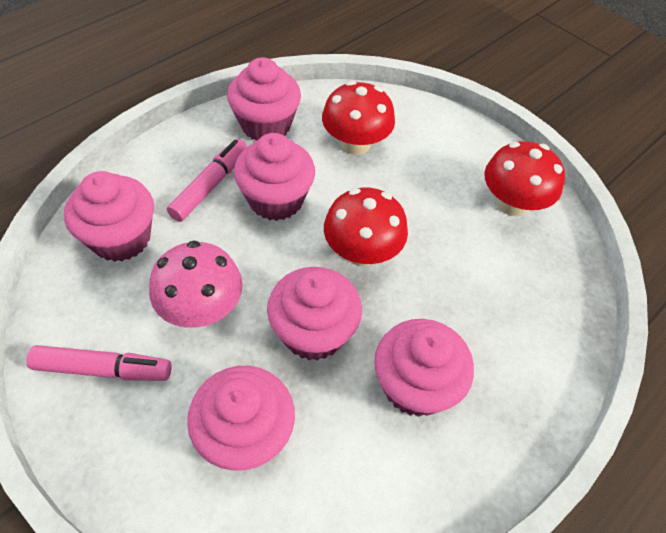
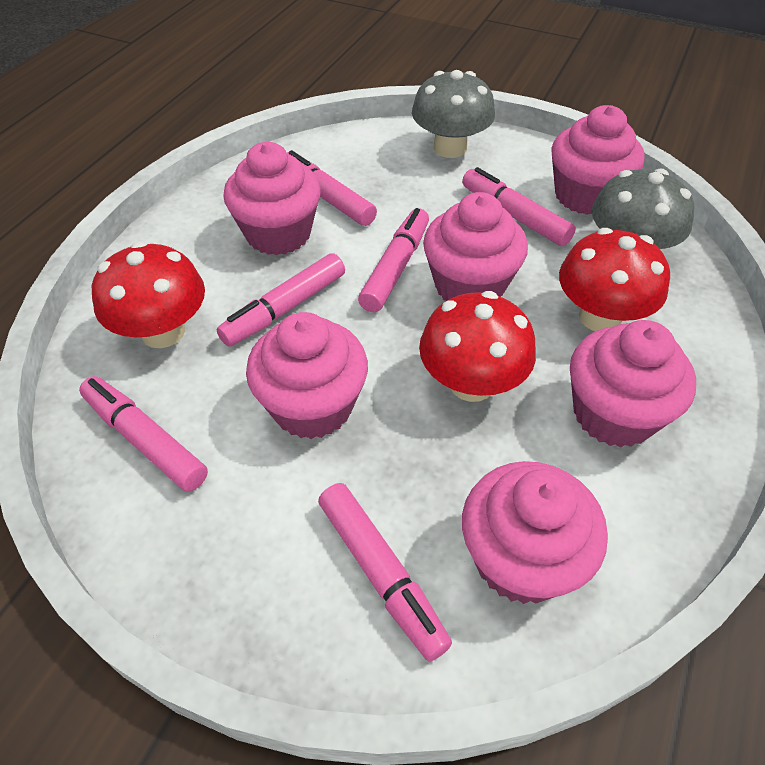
grey mushroom: none = 0 -> [412,70,495,158] [592,168,694,249] = 2
pink marker: [26,345,172,381] [167,139,247,222] = 2 -> [79,376,208,492] [217,253,345,347] [287,150,377,226] [318,483,452,661] [358,208,429,312] [462,167,576,246] = 6
pink mushroom: [149,241,243,328] = 1 -> none = 0

